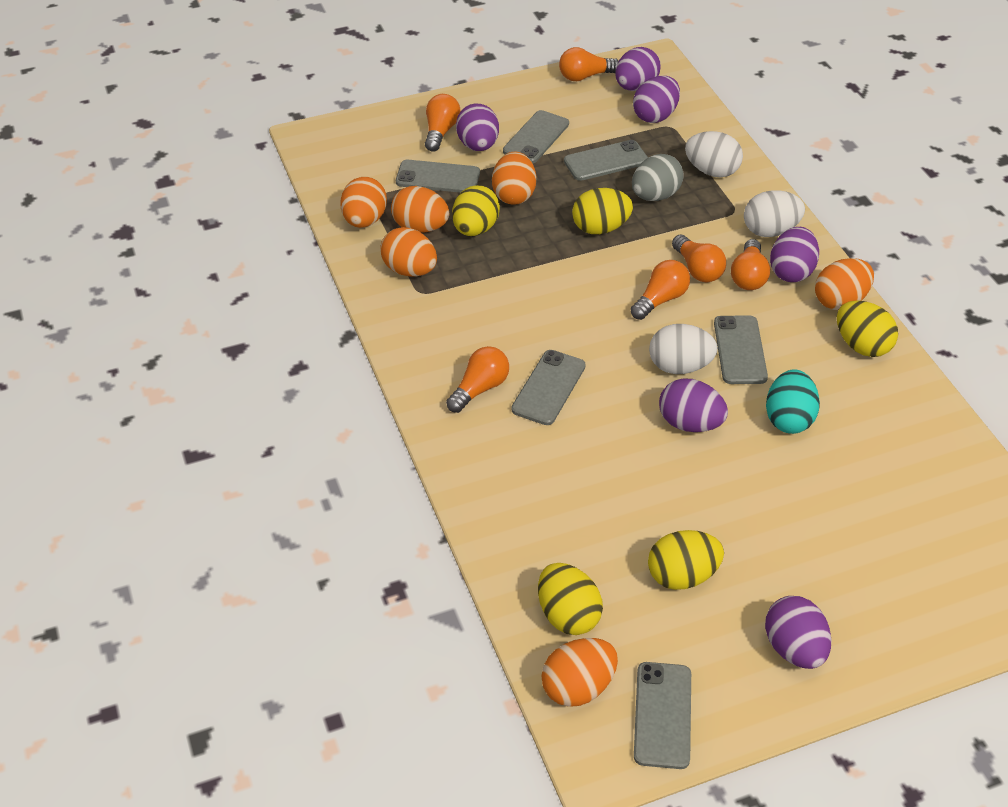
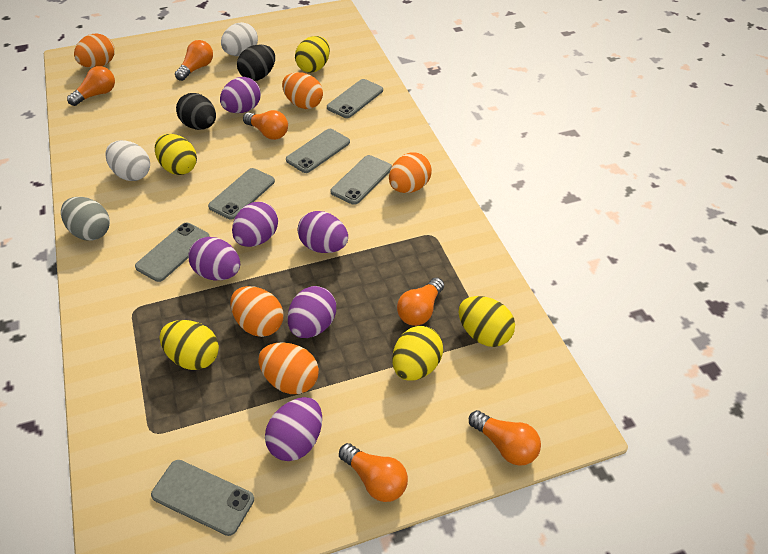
black egg: none = 0 -> [176,93,216,130] [237,45,275,81] = 2
orange egg: [340,177,387,228] [380,227,437,277] [391,186,449,232] [492,152,536,205] [541,638,618,707] [815,258,874,310] = 6 -> [74,33,115,68] [230,286,283,337] [258,342,319,394] [282,72,323,109] [389,152,432,193] = 5
turquoise egg: [766,369,820,434] = 1 -> none = 0
white egg: [649,324,718,374] [685,131,743,177] [744,190,805,237] = 3 -> [105,140,150,181] [221,22,258,56] = 2

